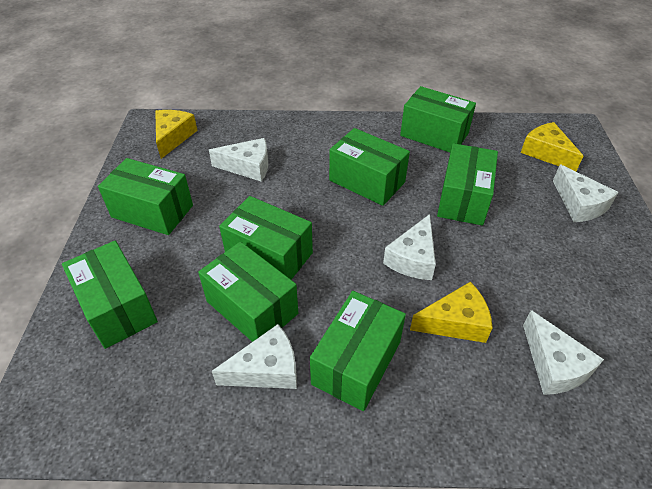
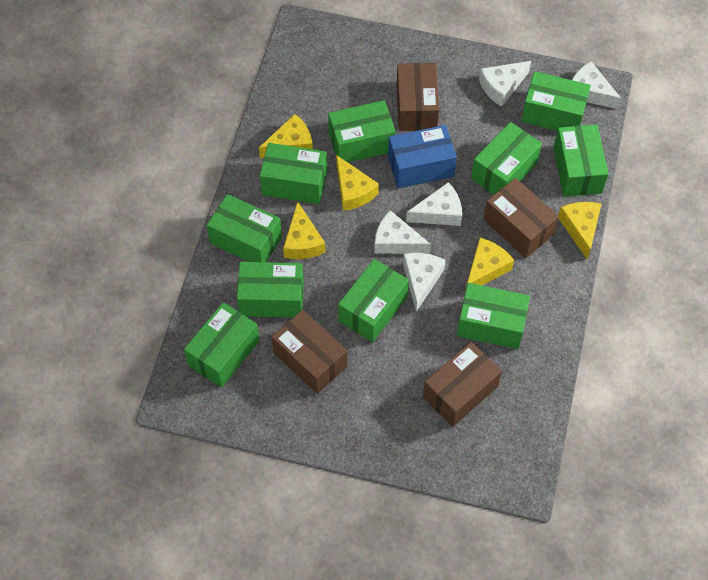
blue box: none = 0 -> [388,125,457,188] = 1
brown box: none = 0 -> [271,310,347,394] [397,63,439,131] [423,342,502,427] [483,178,559,258] = 4
green box: [62,241,158,349] [98,158,193,235] [198,241,298,342] [219,196,313,280] [310,291,406,411] [329,128,410,206] [400,86,476,152] [437,143,498,226] = 8 -> [184,302,260,388] [207,194,282,262] [237,262,304,318] [260,143,327,204] [328,100,396,162] [338,259,409,343] [457,283,530,349] [471,122,542,195] [521,71,591,131] [553,124,609,197] = 10
yellow cheese: [155,110,198,159] [410,281,493,343] [521,122,583,171] = 3 -> [259,114,313,158] [283,202,326,259] [336,155,379,211] [465,238,514,292] [558,202,601,259] = 5

